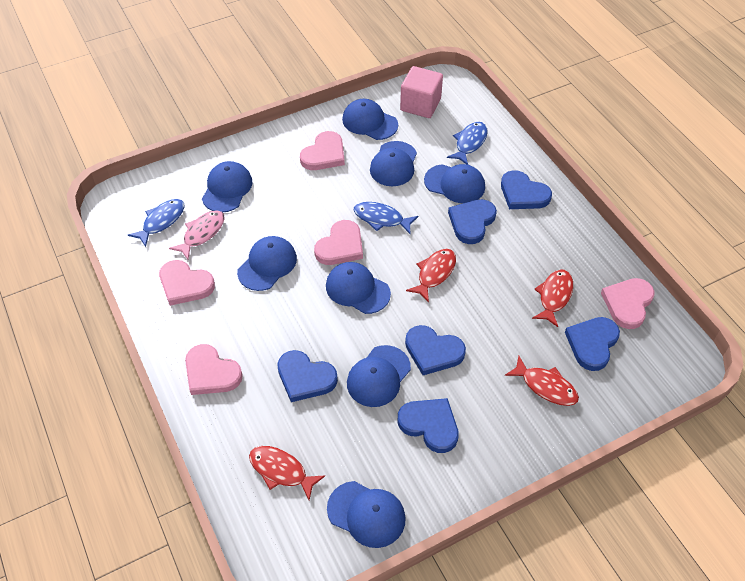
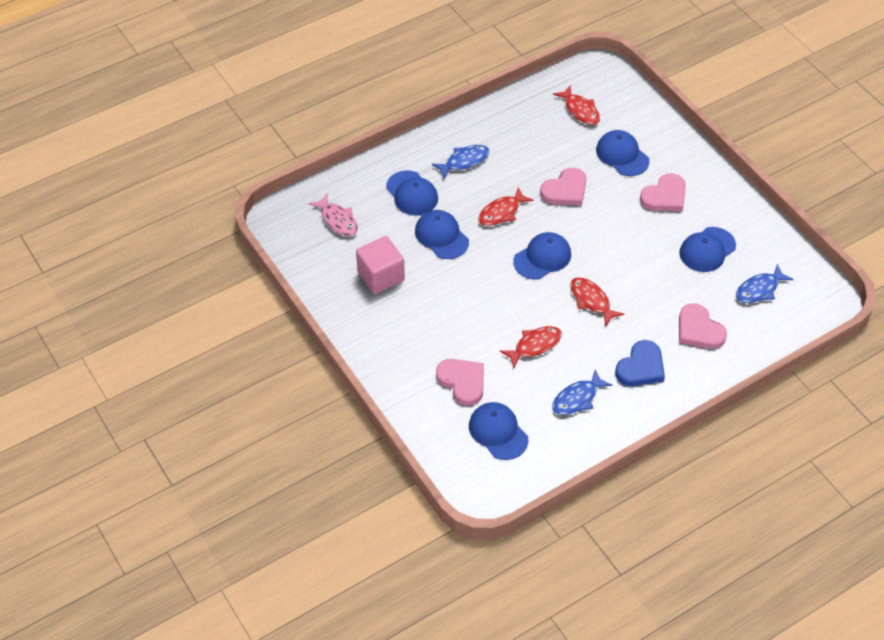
blue cap: [202,161,253,213] [237,236,297,291] [326,262,391,314] [327,481,406,548] [342,99,398,140] [347,345,411,407] [370,141,417,186] [424,164,485,203] = 8 -> [386,170,438,215] [415,210,469,259] [469,402,528,460] [513,232,571,280] [596,130,649,176] [679,227,736,272] = 6
blue heart: [277,350,338,402] [398,398,459,453] [405,325,466,375] [448,199,497,244] [501,170,552,209] [565,317,620,371] = 6 -> [615,340,665,386] = 1
pink heart: [159,260,215,306] [185,344,243,395] [300,131,345,170] [314,220,363,265] [601,278,655,329] = 5 -> [436,359,484,406] [540,168,586,205] [640,173,686,211] [679,303,727,349] = 4

